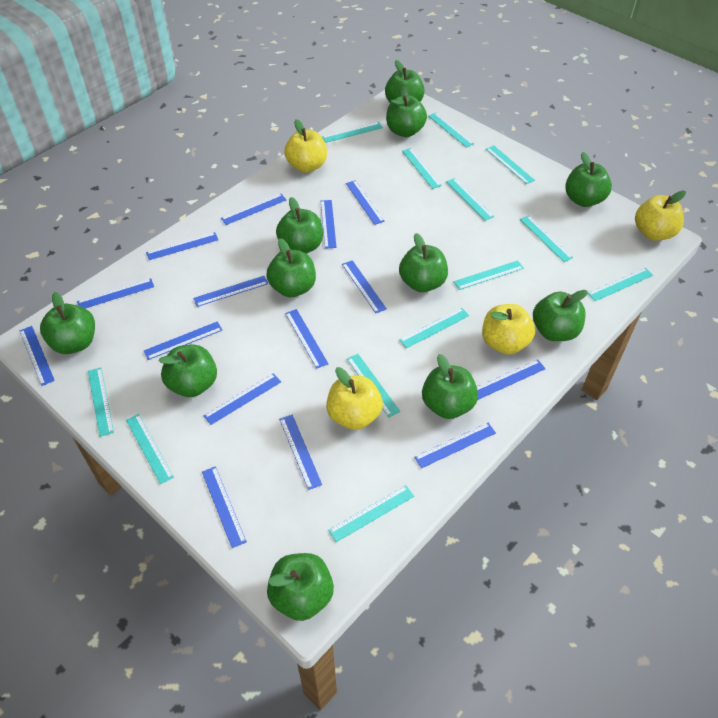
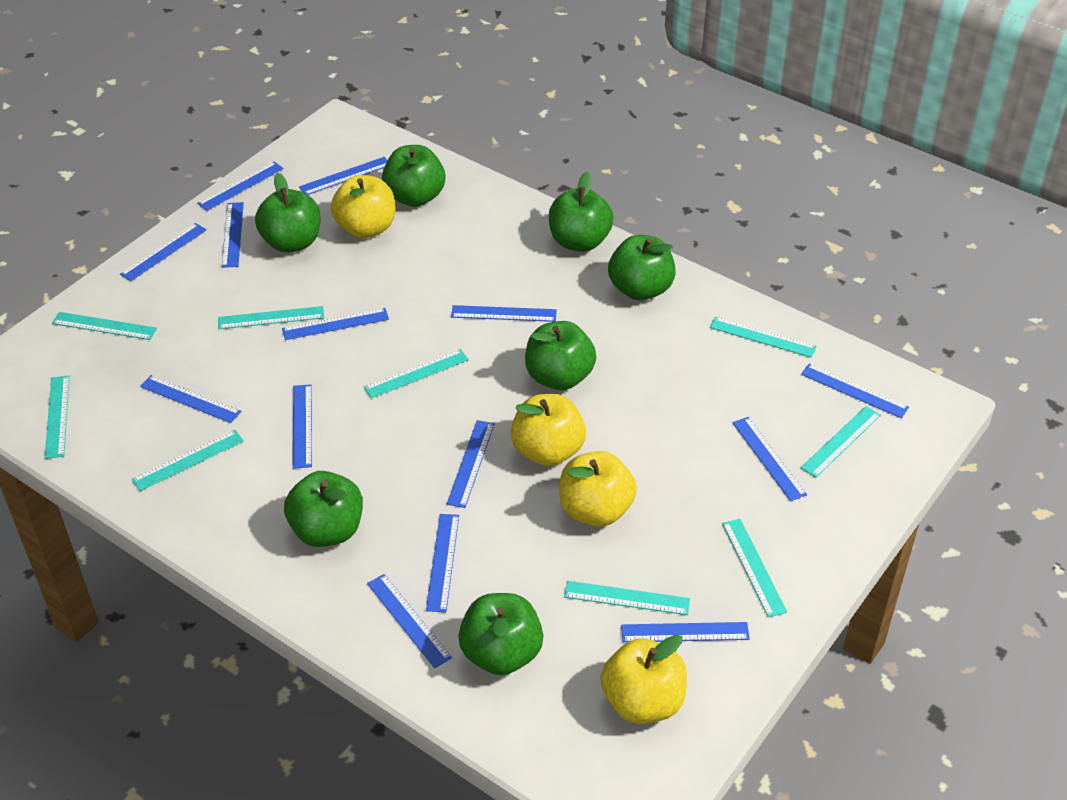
blue ruler: [20,326,55,386] [77,278,154,308] [144,321,222,360] [146,232,218,260] [193,276,268,307] [202,466,247,548] [203,373,281,425] [221,194,286,225] [279,415,322,490] [285,309,328,369] [321,200,337,249] [342,260,387,313] [346,180,385,225] [414,423,496,468] [477,359,546,400] = 15 -> [120,223,207,281] [140,375,241,423] [197,162,284,211] [222,202,244,268] [282,308,389,340] [293,384,312,469] [299,157,387,195] [367,574,452,668] [426,514,459,612] [447,420,495,508] [451,305,557,322] [621,622,750,642] [733,417,807,501] [801,363,909,418] = 14
green apple: [40,292,95,354] [159,345,217,397] [266,238,316,297] [267,553,334,621] [276,197,323,253] [385,60,425,103] [386,95,427,137] [399,233,448,292] [422,354,478,419] [533,290,588,341] [565,152,612,207] = 11 -> [255,173,321,253] [284,471,363,547] [382,145,445,207] [458,593,543,675] [525,321,596,390] [549,172,614,252] [608,235,676,300] = 7
turquoise ruler: [88,368,114,437] [126,414,174,484] [322,122,383,143] [328,485,414,542] [347,354,400,417] [399,308,469,348] [402,148,442,189] [428,113,474,148] [446,178,494,221] [454,260,524,290] [486,145,535,184] [520,215,573,262] [587,267,653,301] = 13 -> [45,376,70,459] [52,312,157,340] [131,429,244,491] [218,306,324,329] [364,349,469,399] [564,581,690,615] [710,316,817,358] [722,519,787,617] [801,406,881,478] = 9

